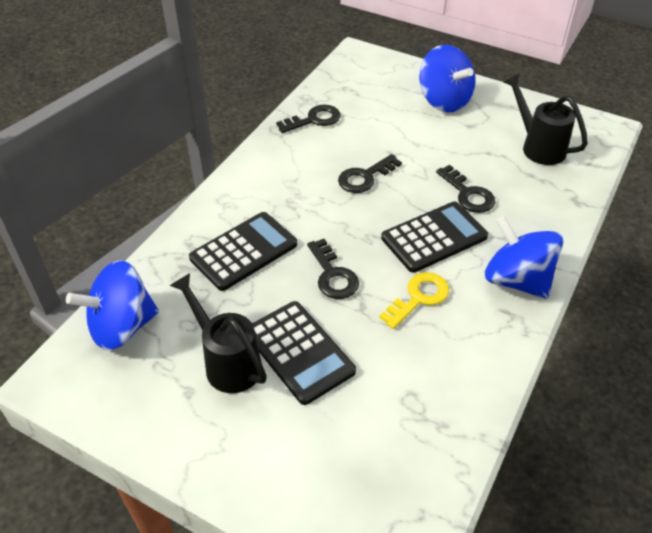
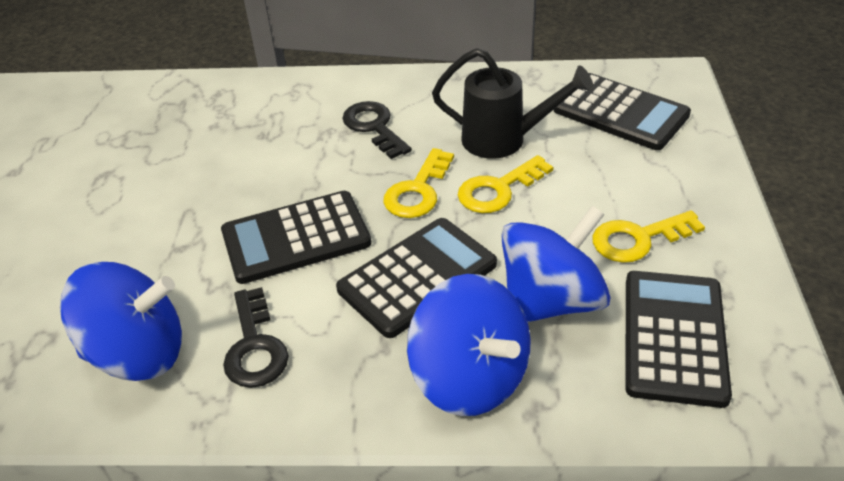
black calculator: [189,212,297,291] [252,301,356,405] [381,202,488,273] = 3 -> [221,191,372,284] [336,218,497,338] [554,73,691,150] [625,271,732,408] = 4
black key: [276,105,341,133] [307,239,359,299] [338,154,402,193] [436,165,495,213] = 4 -> [223,287,289,388] [342,101,412,159] = 2
black watering can: [169,273,267,393] [504,73,588,165] = 2 -> [432,48,594,159] = 1
yellow key: [379,272,449,329] = 1 -> [383,148,454,218] [458,155,553,213] [592,210,705,263] = 3

